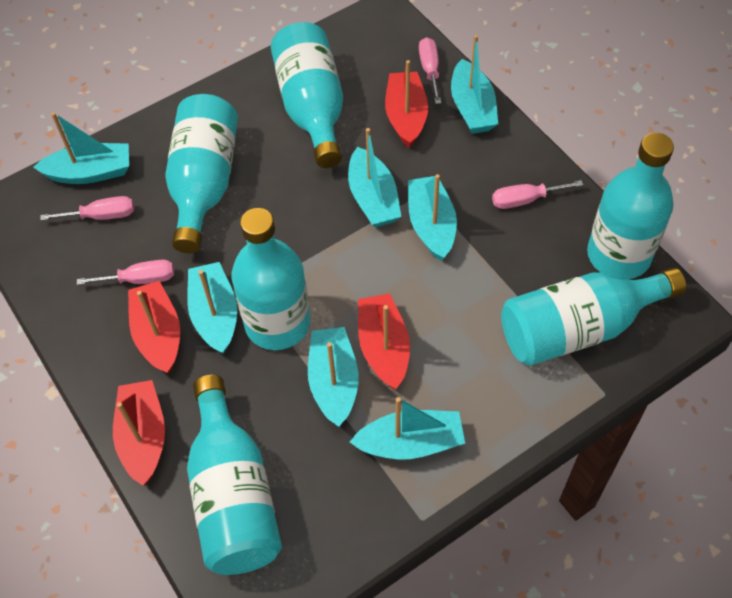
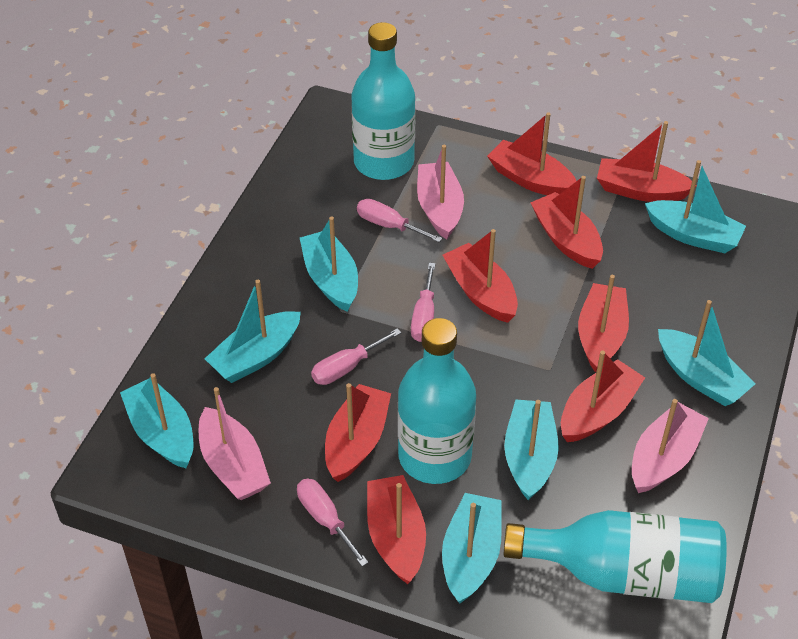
pink boat: none = 0 -> [199,387,271,500] [417,145,464,240] [632,399,709,493] = 3
red boat: [113,380,165,486] [128,281,180,374] [358,293,410,390] [385,60,428,148] = 4 -> [325,383,391,482] [367,475,426,584] [443,229,518,323] [487,112,576,195] [530,176,603,269] [561,351,645,442] [578,275,629,373] [597,121,697,202] = 8
turquoise bottle: [165,94,238,253] [187,375,282,575] [232,208,310,350] [271,22,343,168] [501,267,686,366] [587,133,674,279] = 6 -> [351,22,416,180] [398,318,476,484] [504,510,727,603] = 3

